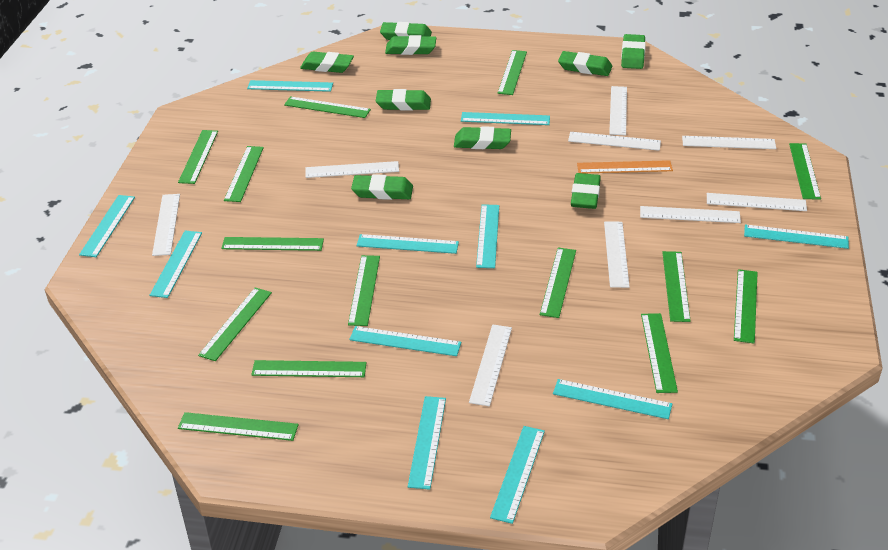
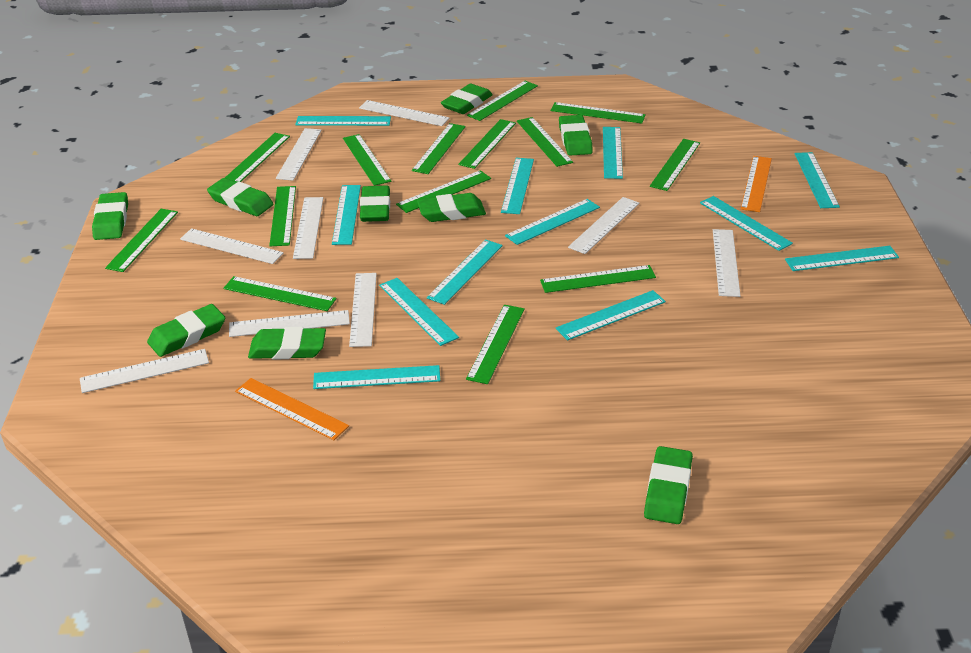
orange ruler: [577,160,673,173] = 1 -> [235,378,349,440] [741,156,772,212] = 2
turquoise ruler: [79,195,135,257] [149,231,202,298] [247,80,333,92] [349,326,461,356] [356,234,459,254] [408,396,446,490] [461,112,550,125] [476,204,499,268] [490,426,545,524] [553,379,672,419] [744,224,849,249] = 11 -> [295,116,391,126] [313,365,440,389] [332,185,361,245] [379,278,459,346] [427,239,503,305] [501,158,534,214] [505,199,600,245] [555,290,666,341] [603,127,623,179] [700,196,793,251] [785,246,899,271] [795,152,840,208] = 12

